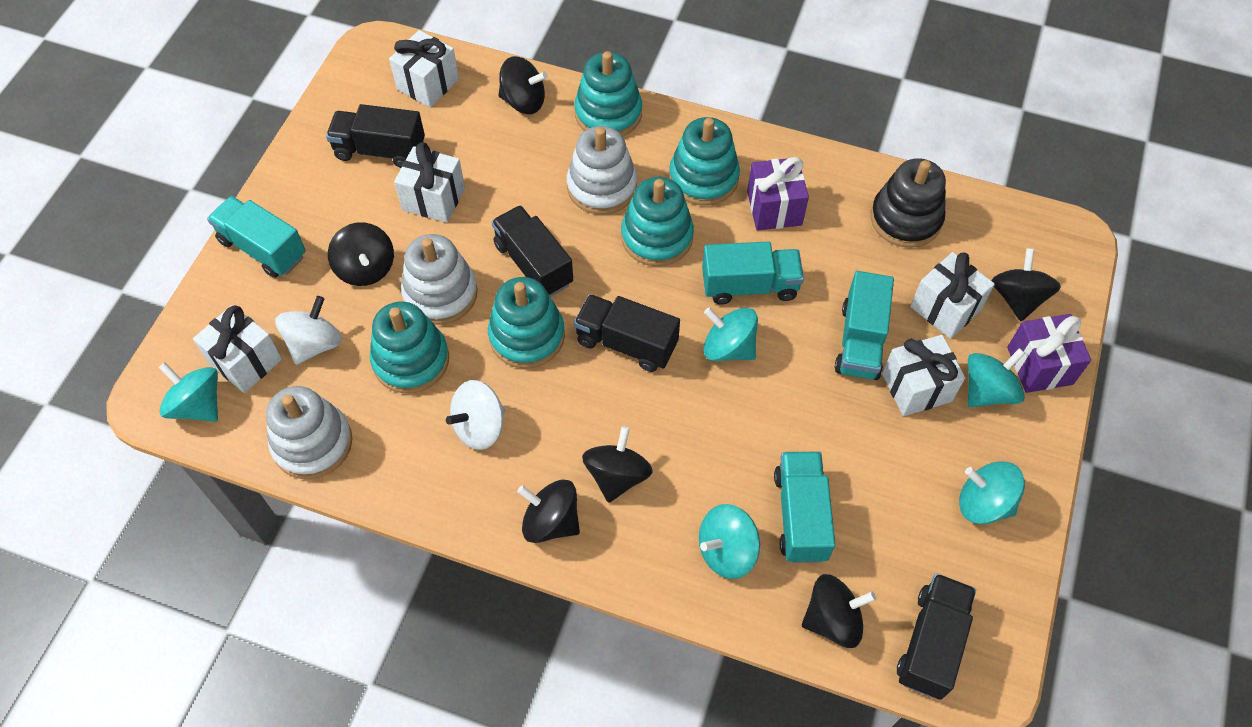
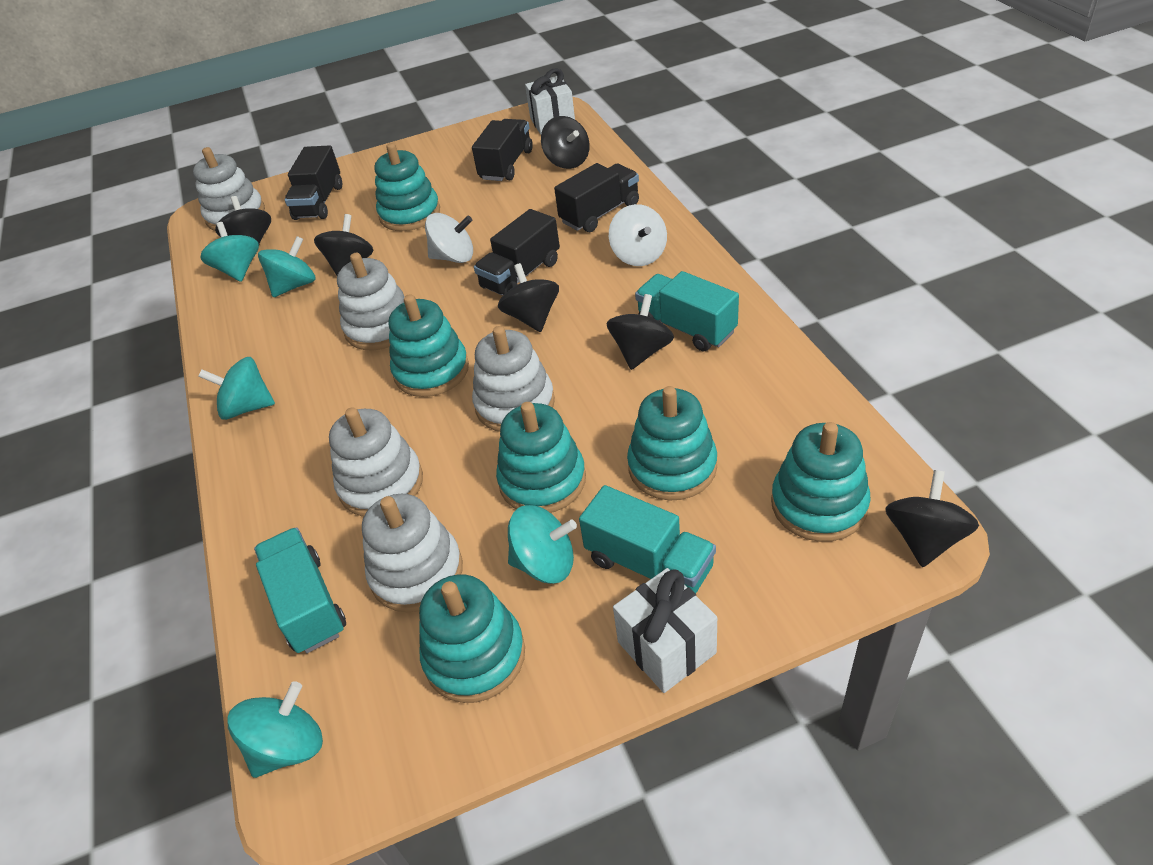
black stacking toy: [871,158,946,248] = 1 -> none = 0
purple gift: [747,157,809,231] [1007,314,1091,393] = 2 -> none = 0
turquoise stacking toy: [370,301,449,394] [488,277,565,369] [574,51,642,136] [621,177,694,266] [669,117,740,205] = 5 -> [375,143,440,231] [388,294,469,397] [419,575,525,703] [496,402,586,513] [627,386,717,501] [771,422,871,542] = 6
turquoise truck: [207,196,306,278] [702,241,804,305] [774,452,835,563] [835,271,894,380] = 4 -> [254,527,346,653] [579,485,716,593] [635,271,739,351] = 3
white gift: [193,305,282,393] [389,30,459,108] [394,142,465,223] [882,335,965,416] [910,252,995,339] = 5 -> [525,68,575,135] [613,568,717,693] = 2
white stacking toy: [266,386,353,479] [401,234,478,325] [567,126,637,215] = 3 -> [193,147,265,231] [329,407,423,517] [337,253,405,350] [362,494,463,612] [472,326,555,432] = 5

